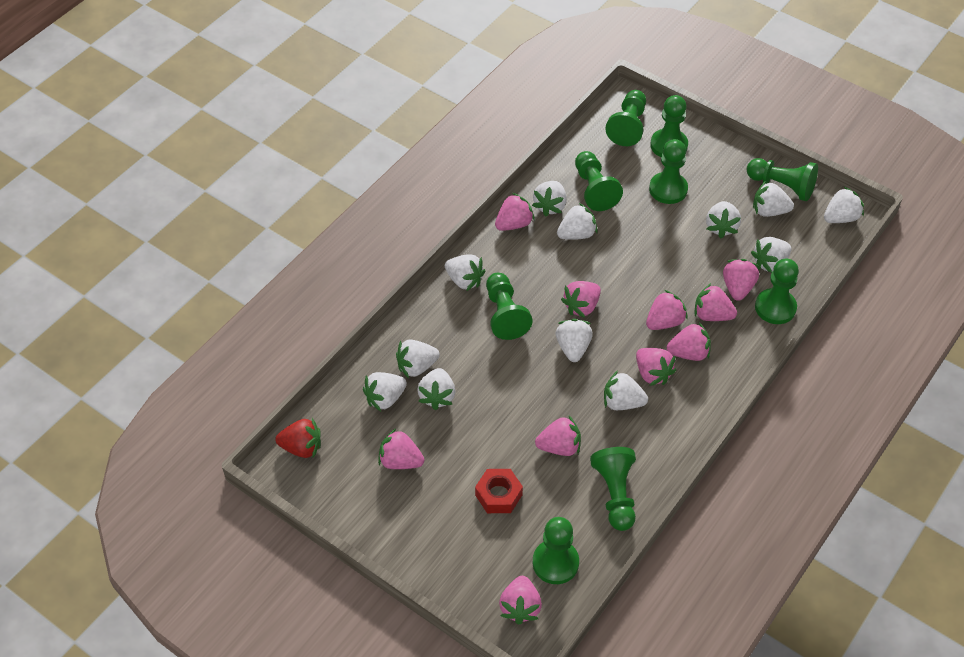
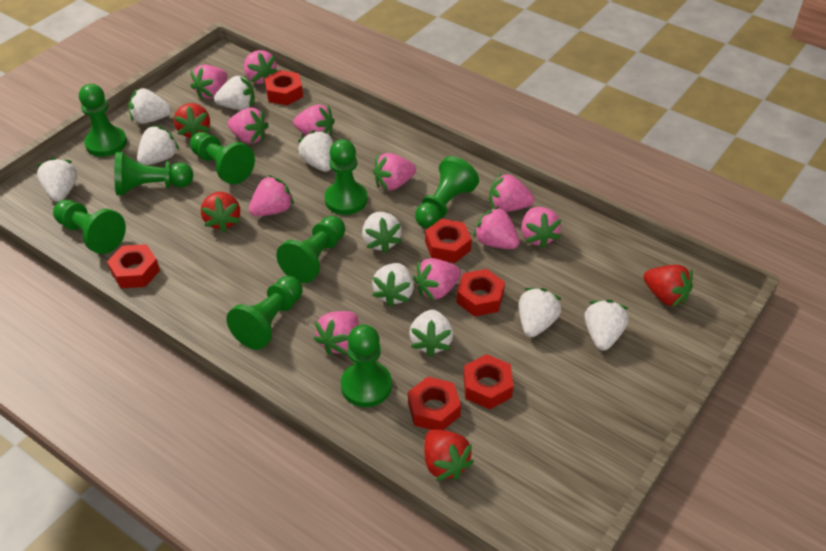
pink strawberry: [378,428,424,469] [495,193,535,231] [499,576,542,624] [535,416,581,456] [561,281,601,318] [636,348,676,386] [646,290,688,330] [667,322,711,361] [694,283,737,321] [723,259,759,301] = 10 -> [190,65,227,100] [228,108,269,144] [244,50,278,84] [249,175,294,216] [293,104,335,137] [314,311,359,355] [373,153,416,191] [413,258,461,301] [473,206,520,249] [489,173,534,212] [521,207,561,249] = 11
red nut: [475,469,523,513] = 1 -> [107,244,160,288] [264,70,303,106] [408,377,461,430] [425,219,472,263] [456,269,505,317] [463,354,513,409] = 6
red strawberry: [275,418,321,458] = 1 -> [174,103,210,138] [201,192,240,232] [424,429,474,481] [643,265,693,307] = 4
white strawberry: [363,372,407,411] [396,340,440,378] [417,368,455,410] [445,254,485,291] [532,181,567,216] [556,319,593,362] [557,203,597,240] [604,371,648,410] [706,201,741,238] [751,237,792,273] [753,181,794,217] [824,187,864,223] = 12 -> [37,157,77,202] [128,88,171,124] [137,125,179,165] [214,75,255,110] [298,130,333,172] [362,212,402,253] [372,263,414,307] [409,309,453,357] [519,288,562,337] [585,300,629,350] = 10

